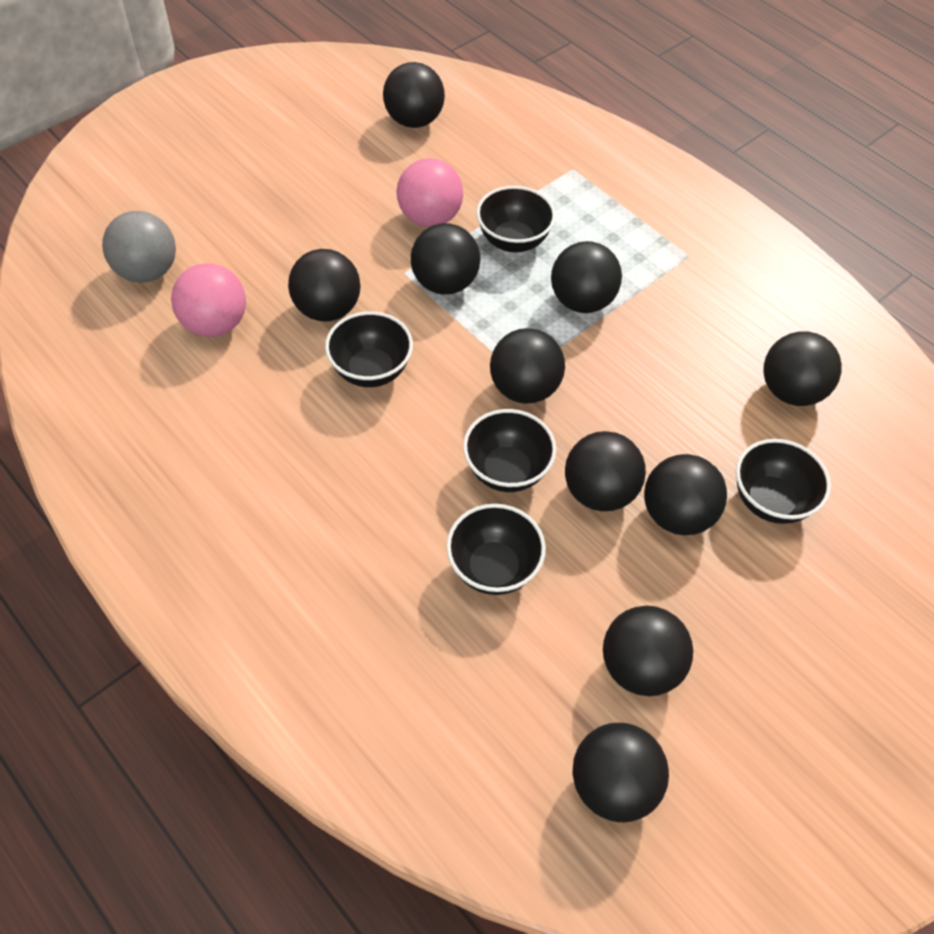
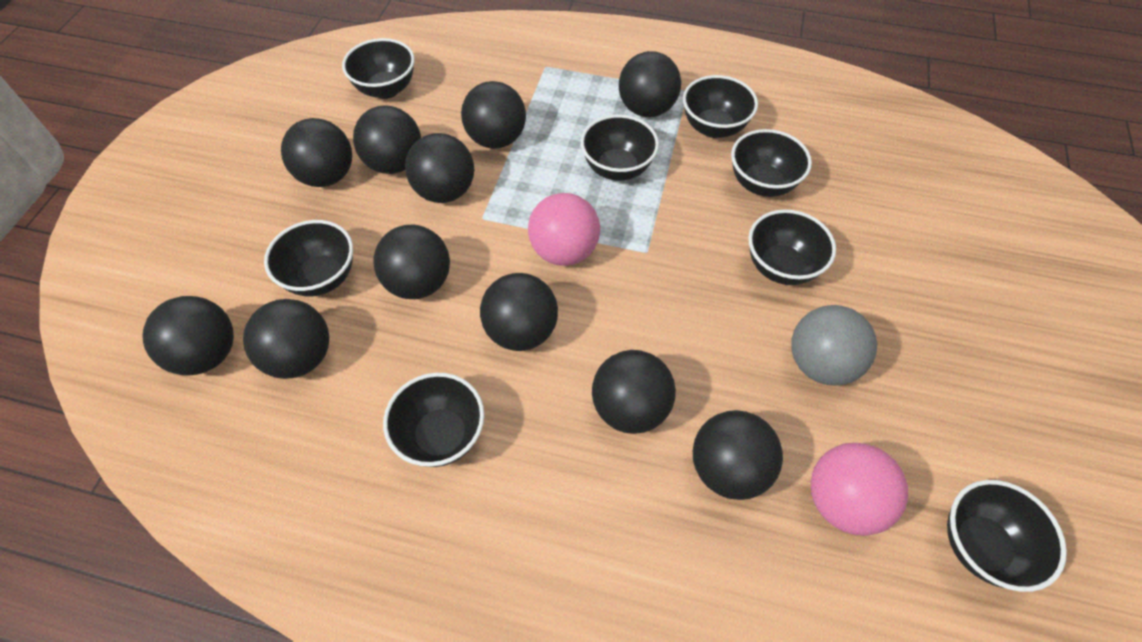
black ball: [288,249,360,321] [383,62,445,128] [411,223,481,294] [490,328,565,404] [551,241,622,313] [565,431,646,511] [572,723,669,822] [603,606,693,696] [644,454,727,535] [763,332,842,406] = 10 -> [142,296,234,375] [243,299,329,379] [281,118,352,187] [353,106,421,174] [373,225,450,299] [405,133,474,203] [461,81,526,149] [480,273,558,351] [592,350,676,434] [619,51,681,117] [693,410,783,500] = 11
black bowl: [325,311,413,387] [446,504,546,595] [463,409,556,492] [476,186,556,252] [736,439,831,524] = 5 -> [264,220,353,297] [342,38,415,99] [383,373,484,467] [581,114,659,181] [683,75,758,138] [731,129,812,197] [748,209,836,285] [947,480,1067,592] = 8

